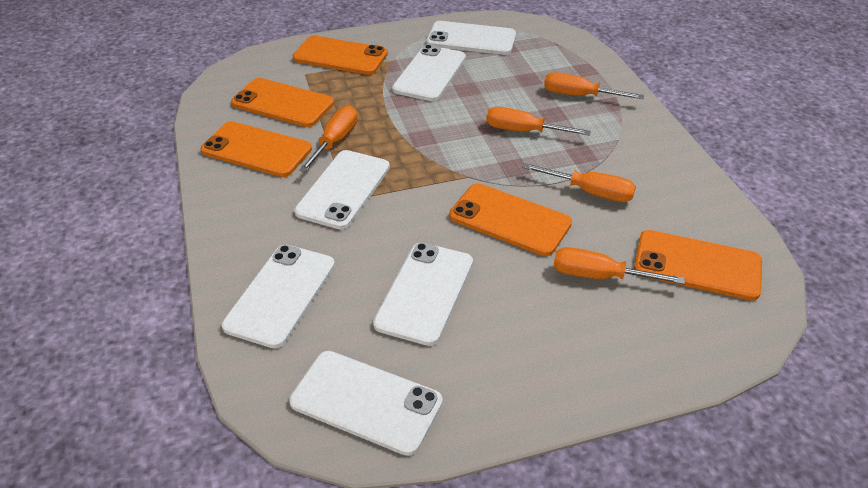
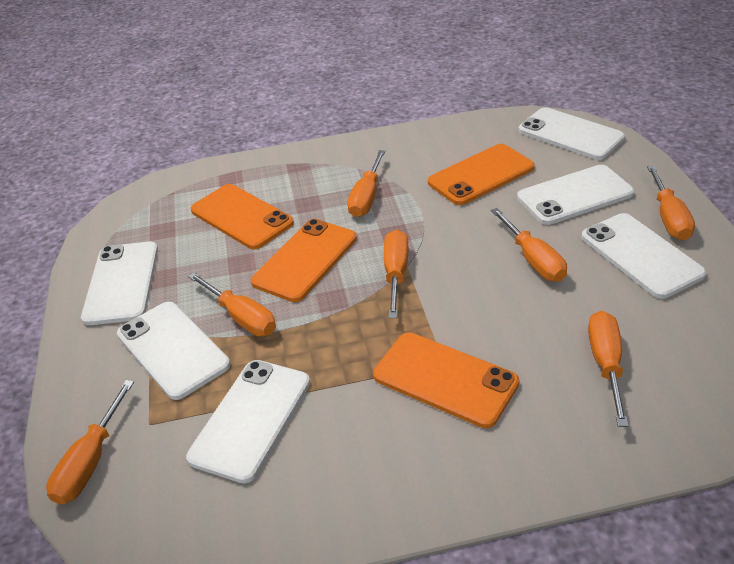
orange phone: [201,121,312,177] [231,78,334,127] [293,35,388,75] [449,183,572,256] [634,230,762,301] = 5 -> [191,184,294,249] [251,219,357,302] [373,332,519,428] [428,144,535,205] = 4
orange screwdriver: [299,106,357,172] [486,107,591,136] [522,163,636,202] [544,72,644,99] [554,247,685,284] = 5 -> [46,380,134,505] [188,272,276,336] [347,150,385,217] [384,229,409,318] [491,208,567,282] [588,311,628,427] [647,166,695,240] = 7

